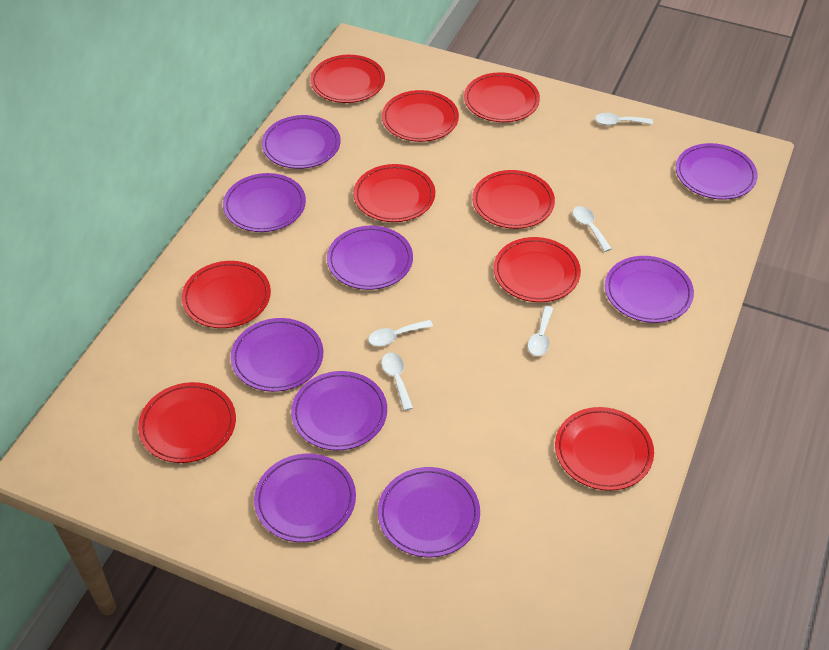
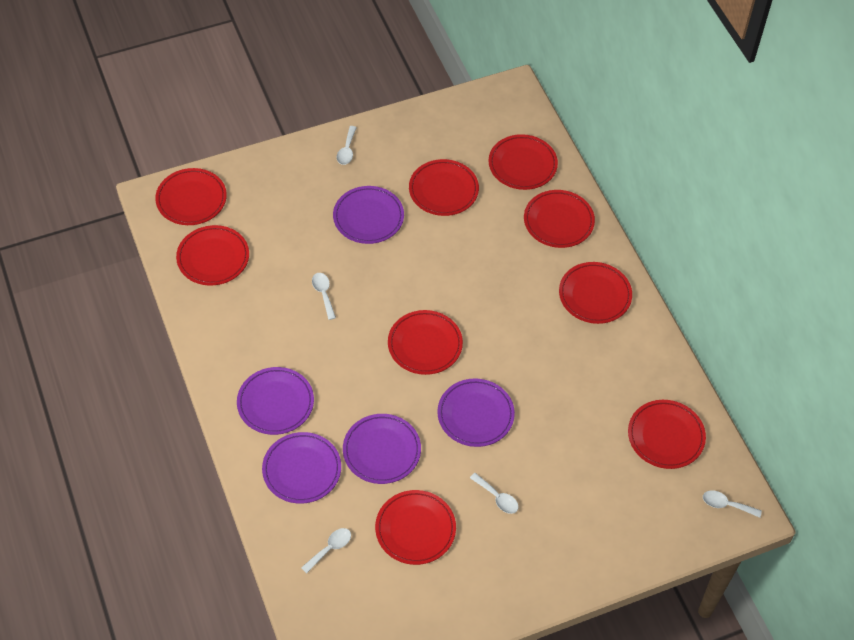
purple plate: [223,173,306,232] [231,318,323,392] [254,454,356,542] [262,115,341,169] [291,371,387,450] [327,226,413,290] [378,467,480,557] [605,256,694,323] [676,143,758,200] = 9 -> [237,367,314,435] [262,432,341,504] [333,186,404,244] [343,414,421,484] [437,379,515,447] = 5

